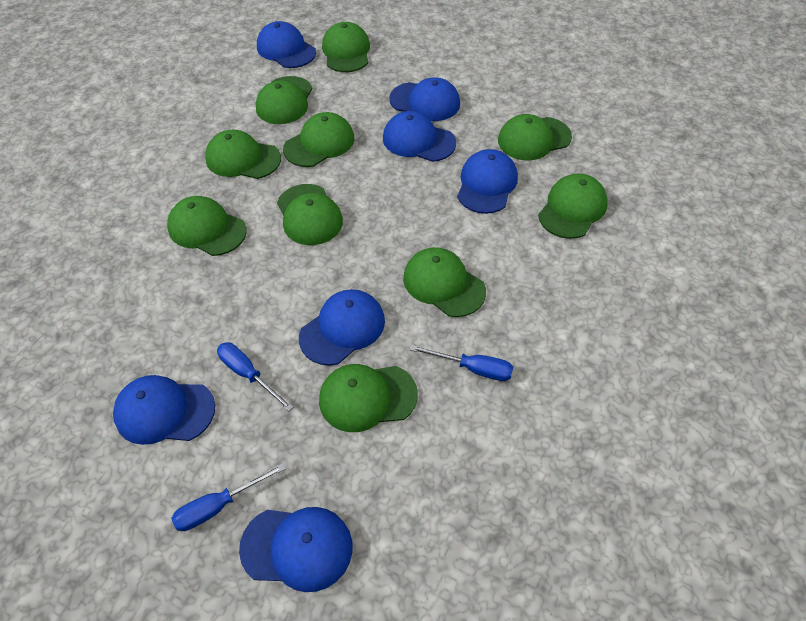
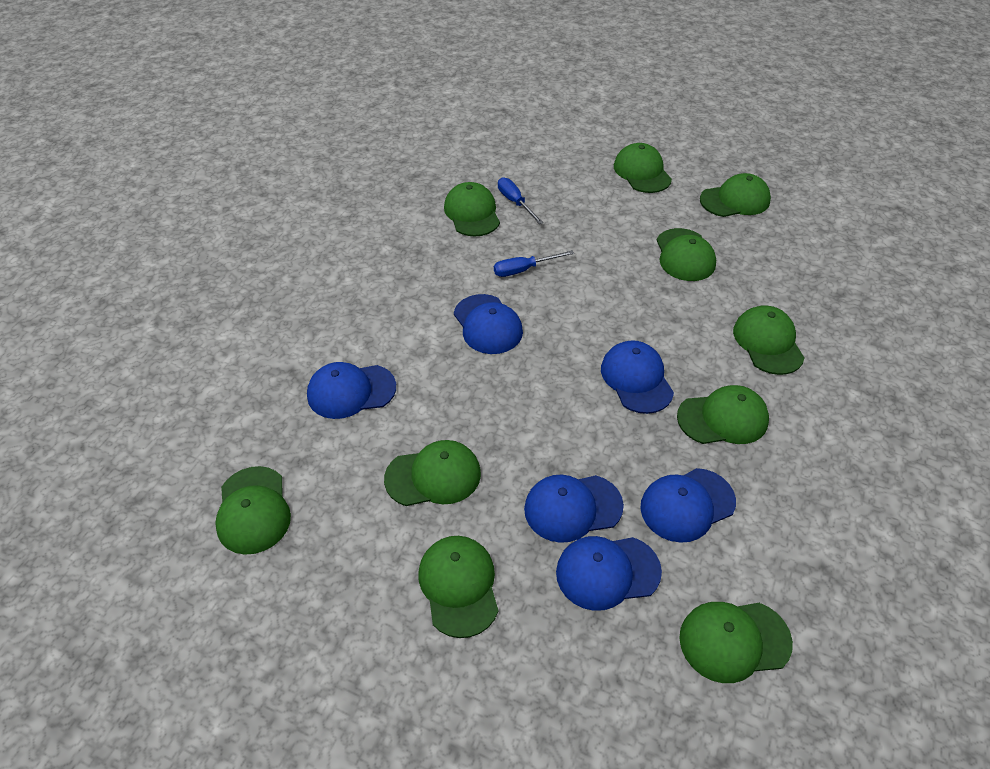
blue cap: [113,375,215,445] [239,507,352,592] [257,21,316,68] [299,289,385,366] [383,111,456,162] [389,77,460,121] [457,149,518,214] = 7 -> [307,362,396,419] [454,294,523,354] [524,475,624,543] [556,536,662,611] [601,340,674,414] [640,468,736,543] = 6
blue screwdriver: [171,463,285,531] [217,342,293,411] [410,345,513,381] = 3 -> [494,250,574,277] [498,177,543,224] = 2

